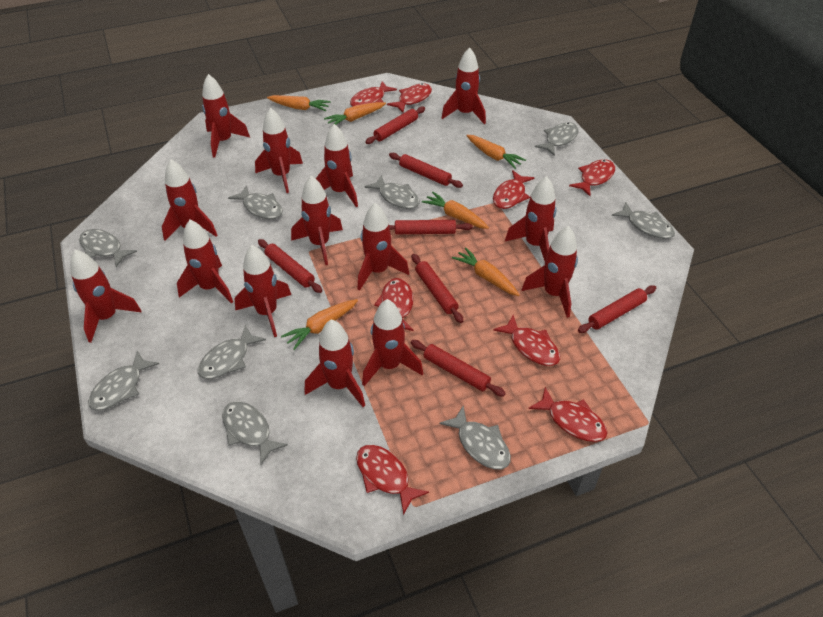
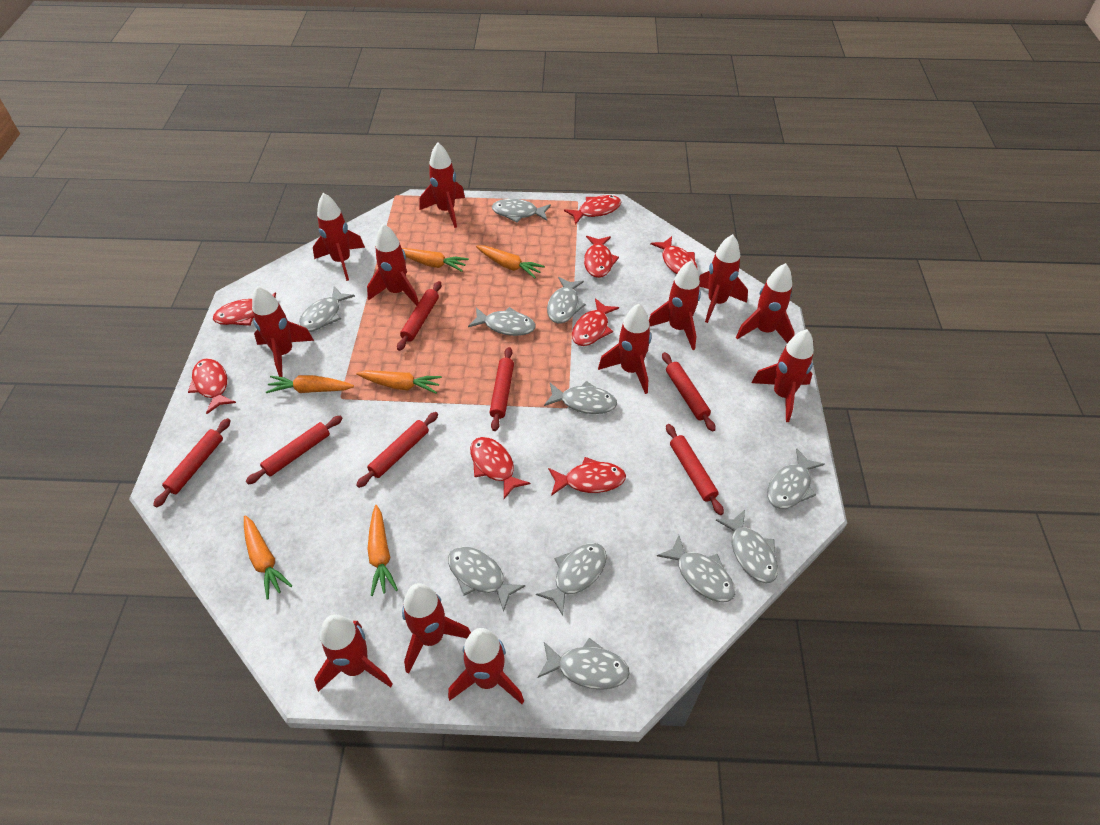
grey fish: [79,229,137,267] [88,351,159,411] [198,325,266,379] [222,401,288,465] [228,185,283,219] [365,175,420,209] [439,406,511,469] [535,122,579,156] [612,202,675,239] = 9 -> [298,287,355,332] [448,547,526,612] [468,307,536,336] [492,199,551,223] [536,543,607,616] [537,638,630,690] [544,381,617,414] [547,277,586,324] [657,535,736,602] [716,510,778,583] [767,448,825,509] = 11
red rocket: [70,250,142,343] [162,159,217,241] [177,220,233,304] [202,74,250,158] [235,245,291,337] [255,108,303,193] [291,176,343,265] [304,319,365,407] [316,124,358,207] [358,203,409,290] [362,299,423,386] [442,47,486,124] [505,176,557,261] [521,226,578,318] = 14 -> [252,286,314,377] [313,193,365,281] [314,615,393,692] [367,224,419,306] [402,583,471,674] [420,142,465,228] [448,628,524,704] [598,304,651,394] [649,261,701,350] [699,234,748,323] [736,263,795,343] [751,329,814,422] = 12

